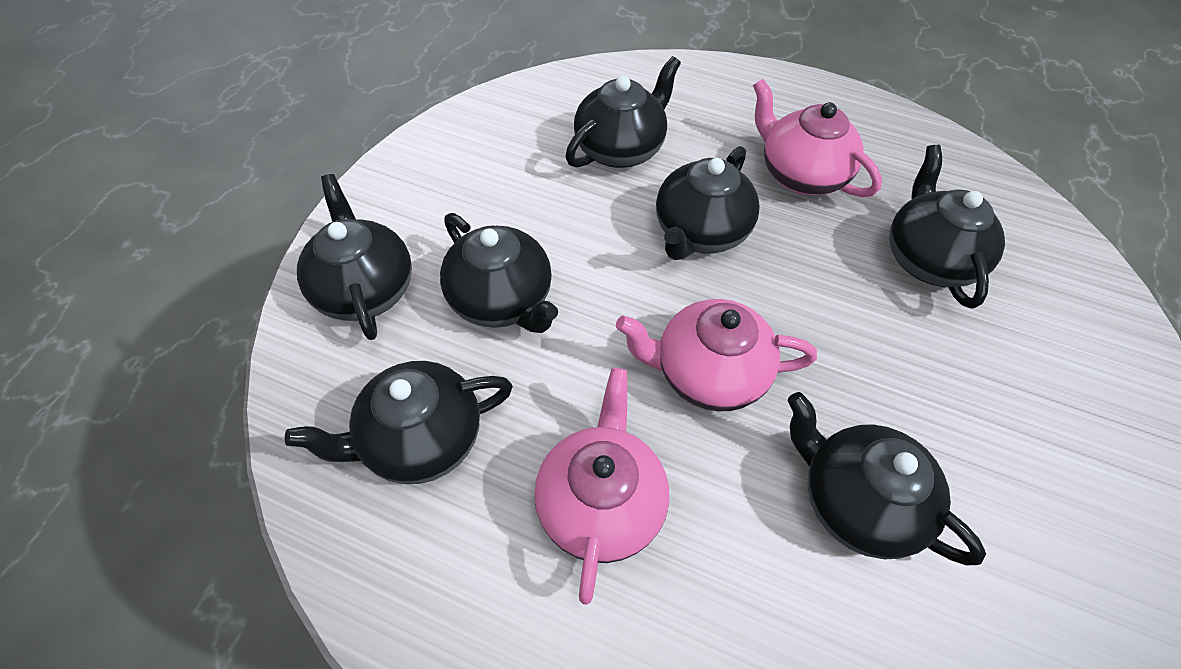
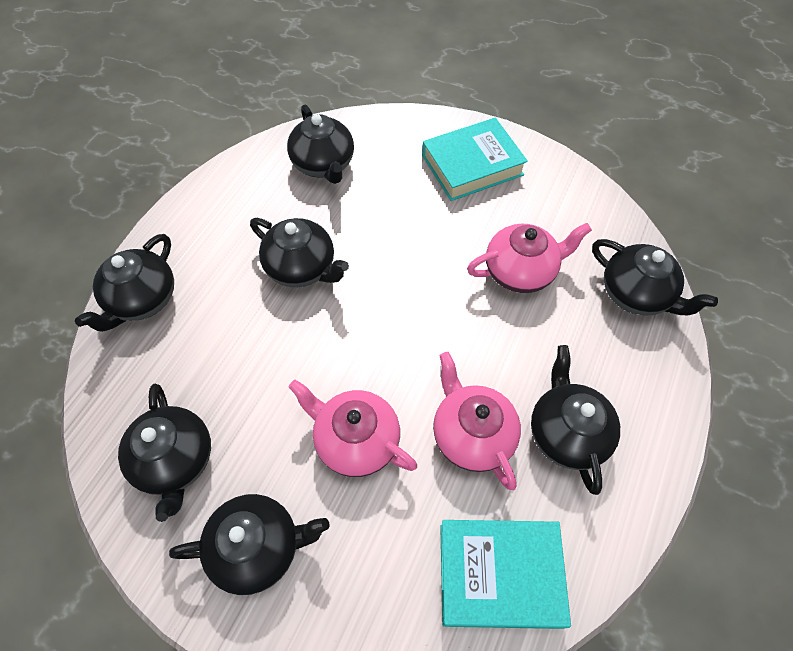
turquoise book: none = 0 -> [422,118,528,201] [440,520,571,629] = 2

